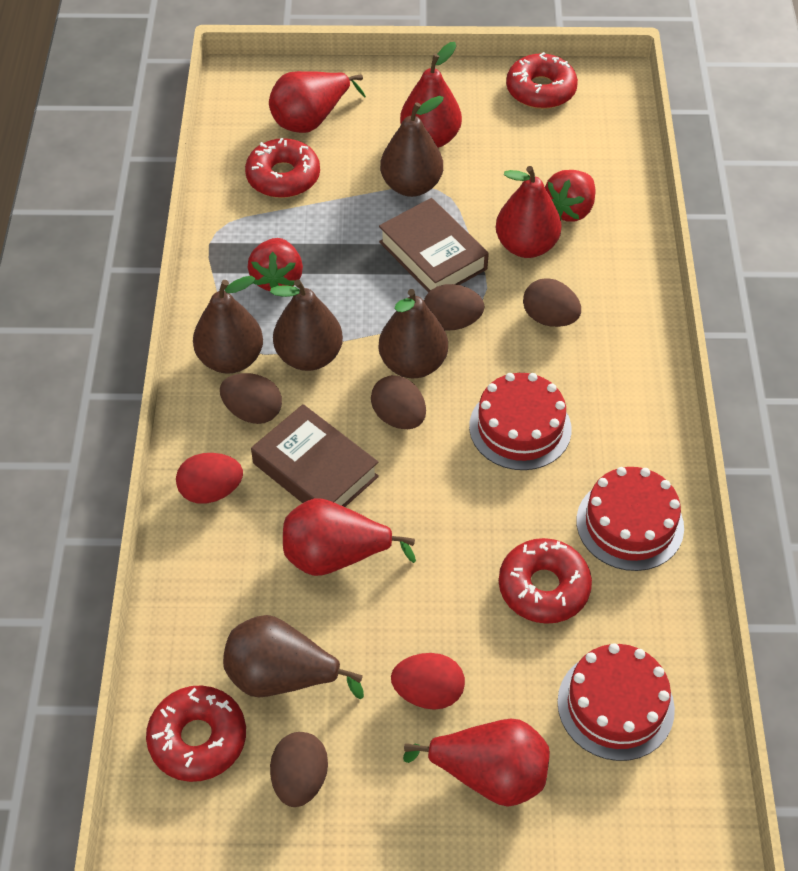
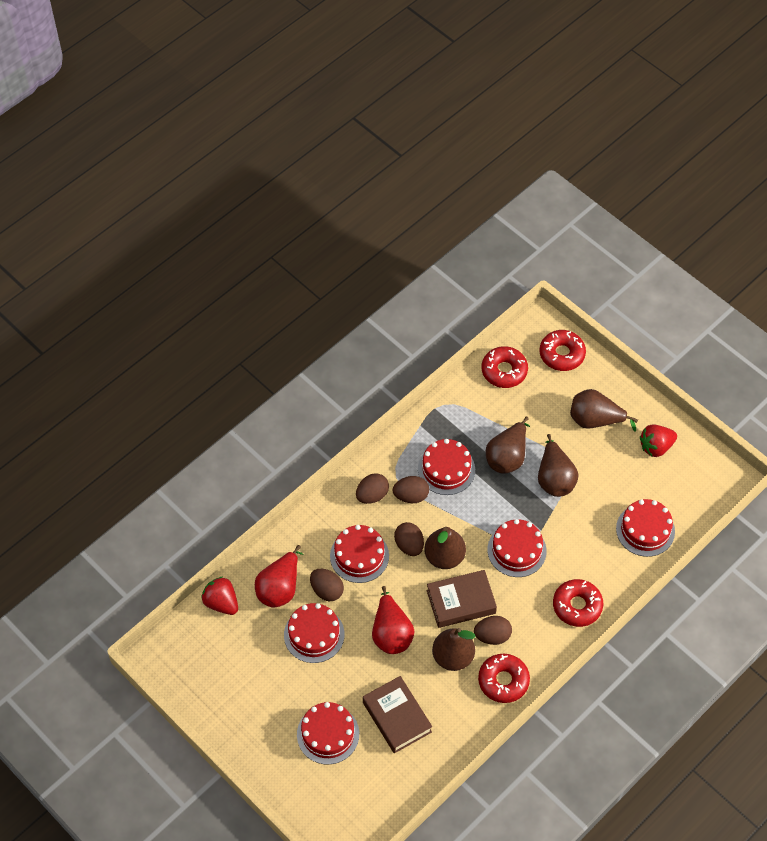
red cake: [469,373,572,470] [557,643,675,761] [576,467,684,571] = 3 -> [284,603,345,663] [297,702,359,765] [330,525,389,583] [418,439,475,495] [487,519,547,577] [616,499,675,557] = 6
red egg: [176,453,243,504] [391,653,465,710] = 2 -> none = 0
red pear: [269,71,366,133] [283,498,416,576] [400,42,462,148] [403,719,550,807] [496,166,562,258] = 5 -> [255,545,304,608] [372,586,415,654] = 2

